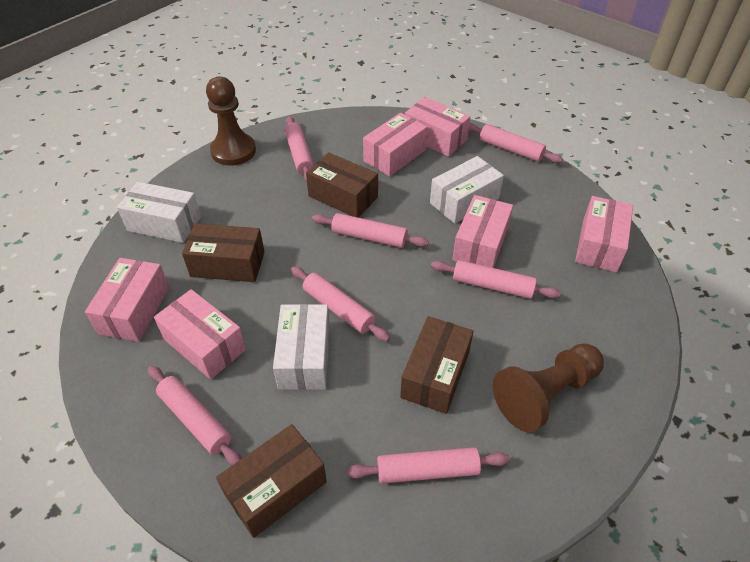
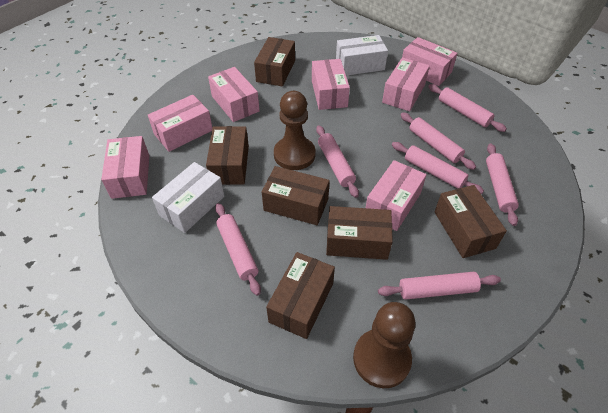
brown box: [182,223,265,282] [216,424,327,538] [306,152,378,218] [400,316,474,414] = 4 -> [206,126,249,185] [254,37,295,86] [262,166,330,225] [266,252,335,339] [326,206,393,260] [434,185,507,258] = 6
pink box: [85,258,169,342] [154,289,246,379] [363,113,428,176] [405,97,470,157] [452,195,513,268] [575,196,633,272] = 6 -> [101,136,149,199] [148,95,212,152] [208,67,260,122] [312,59,350,110] [366,160,427,231] [382,58,430,111] [402,37,458,86] = 7
white box: [117,182,201,243] [273,304,330,390] [430,156,504,224] = 3 -> [152,162,224,233] [336,35,388,76] = 2

